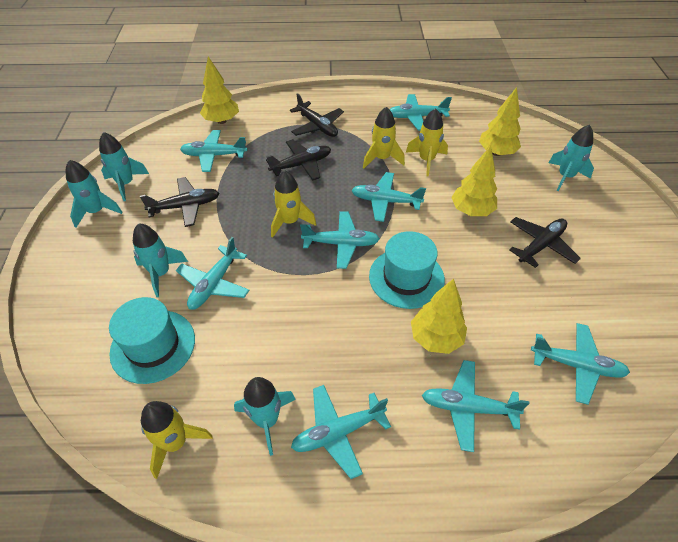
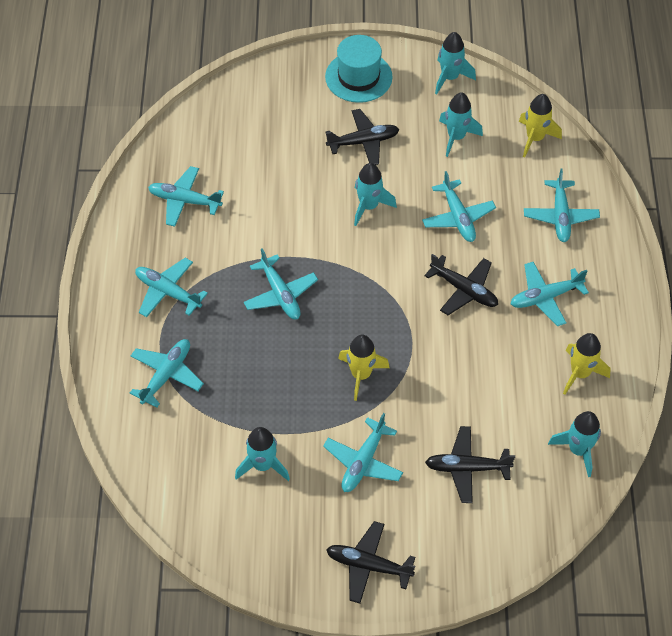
turquoise hat: [109,297,195,384] [369,231,445,309] = 2 -> [325,35,393,103] = 1
yellow rocket: [141,401,213,479] [271,170,316,238] [363,107,405,168] [406,108,448,176] = 4 -> [338,335,390,401] [519,94,562,157] [563,333,611,395] = 3
yellow tree: [200,56,239,124] [411,279,467,354] [451,146,497,216] [479,87,521,156] = 4 -> none = 0

